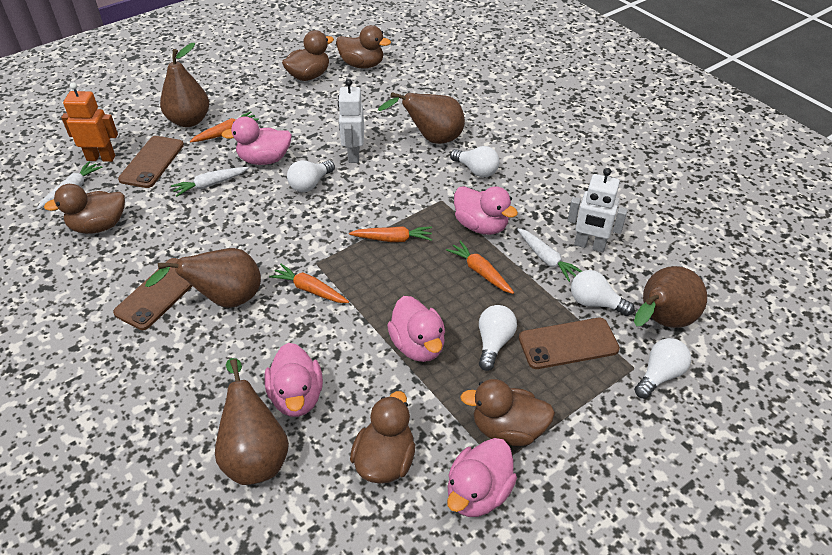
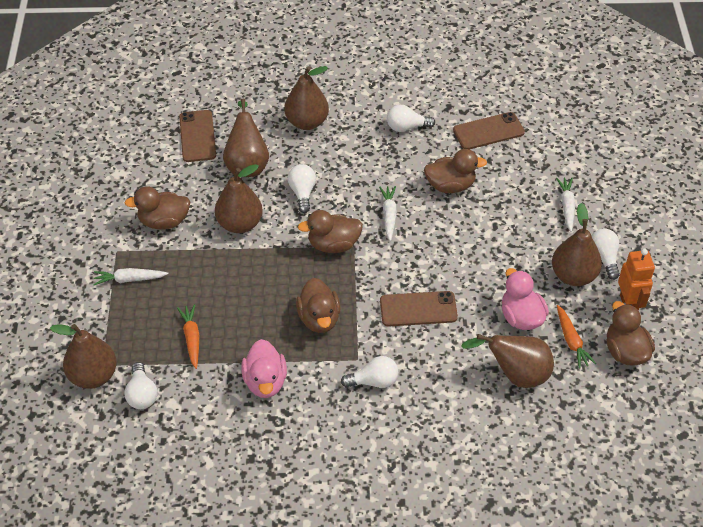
brown pear: [145,248,261,308] [160,43,209,127] [215,358,289,485] [378,92,465,144] [634,266,707,328] = 5 -> [50,324,117,389] [215,164,263,233] [223,99,269,177] [284,66,329,130] [461,334,554,388] [552,203,602,286] = 6
orange carrot: [190,111,259,142] [269,264,349,303] [349,226,432,242] [446,240,514,294] = 4 -> [177,304,199,369] [557,305,596,369] = 2
pink duck: [222,116,292,165] [264,343,323,417] [387,296,445,362] [447,438,517,517] [454,186,518,235] = 5 -> [241,339,287,398] [502,268,549,330] = 2
white robot: [338,79,364,163] [567,168,627,252] = 2 -> none = 0

